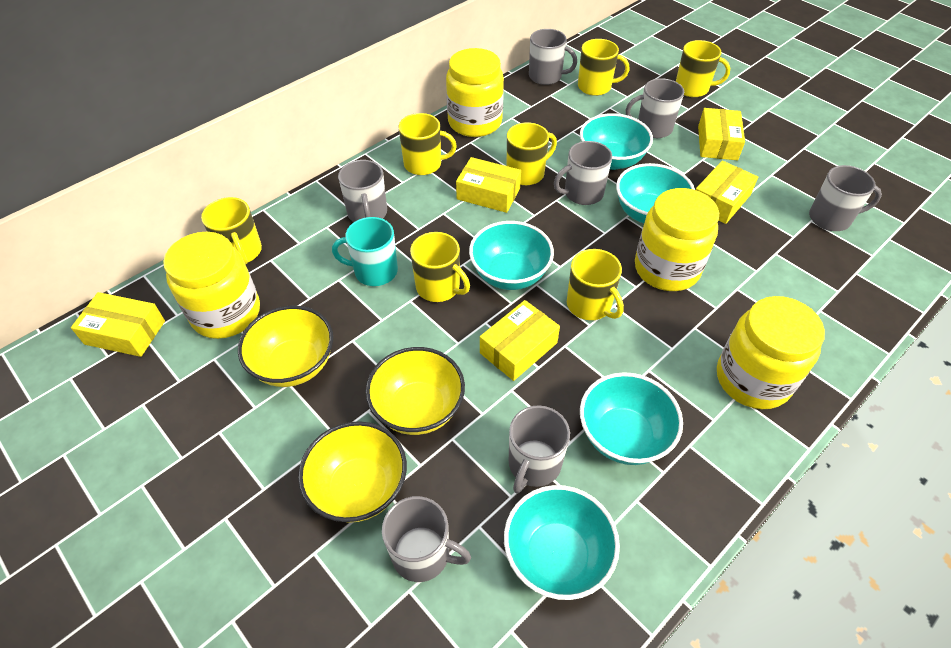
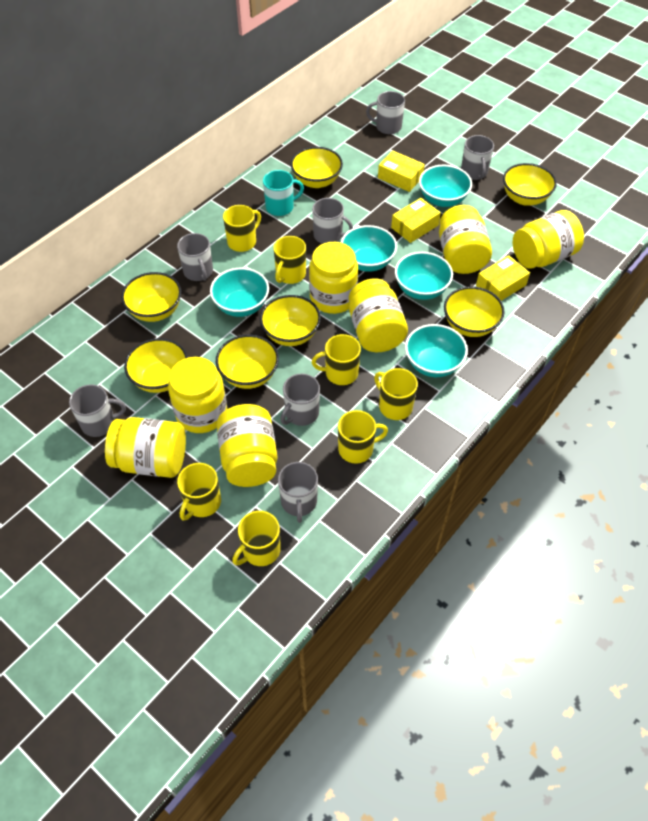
yellow bowl: [238,306,333,387] [298,421,407,523] [366,347,465,435] = 3 -> [121,272,181,322] [124,338,188,393] [216,335,279,389] [260,295,321,346] [291,147,343,188] [444,286,505,337] [503,163,557,205] = 7
yellow box: [71,292,165,357] [456,157,521,213] [480,300,560,381] [696,161,758,224] [698,108,745,160] = 5 -> [378,151,425,192] [391,198,441,243] [476,255,530,301] = 3
yellow jar: [163,232,260,339] [446,48,504,137] [635,188,719,291] [717,296,825,409] = 4 -> [105,417,186,478] [168,357,227,433] [217,404,277,487] [309,242,358,314] [349,278,408,352] [439,205,492,274] [513,210,584,269] = 7

